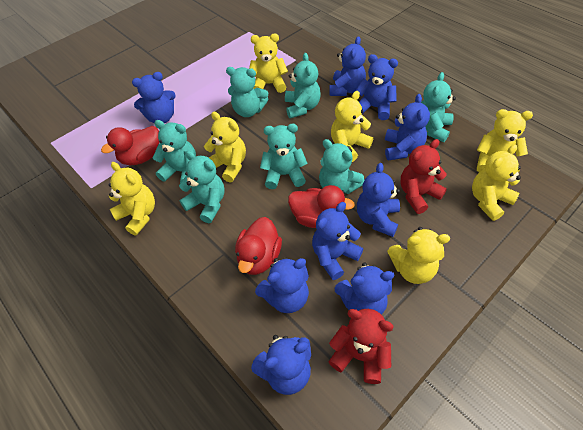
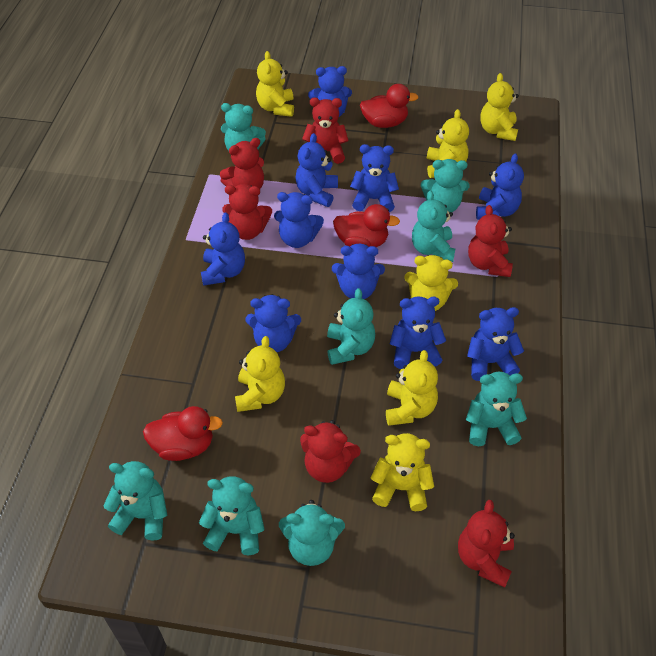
blue teddy bear: [132,72,176,123] [251,335,311,395] [255,257,309,313] [312,202,363,280] [329,36,366,96] [335,262,394,315] [355,54,398,120] [357,163,400,237] [385,94,430,160] = 9 -> [201,213,245,286] [246,294,301,352] [274,192,324,248] [295,133,338,207] [308,66,352,117] [332,243,385,299] [350,144,399,212] [390,297,446,369] [467,307,524,381] [476,153,524,220] = 10
red teddy bear: [328,309,394,384] [400,139,447,214] = 2 -> [220,138,264,189] [222,184,272,240] [300,420,361,483] [302,98,349,164] [458,500,515,588] [468,205,513,277] = 6
turquoise teddy bear: [153,120,196,183] [179,151,225,223] [226,67,268,117] [260,124,308,189] [285,53,321,118] [319,139,364,194] [421,72,456,142] = 7 -> [103,461,167,541] [199,476,265,555] [221,103,266,151] [279,500,345,566] [327,288,375,365] [412,190,455,262] [421,159,470,213] [466,372,527,446] = 8

